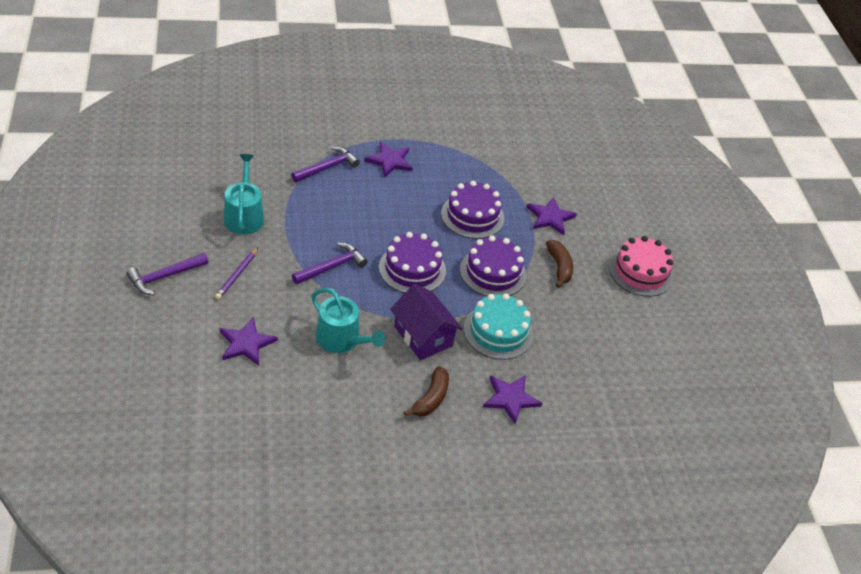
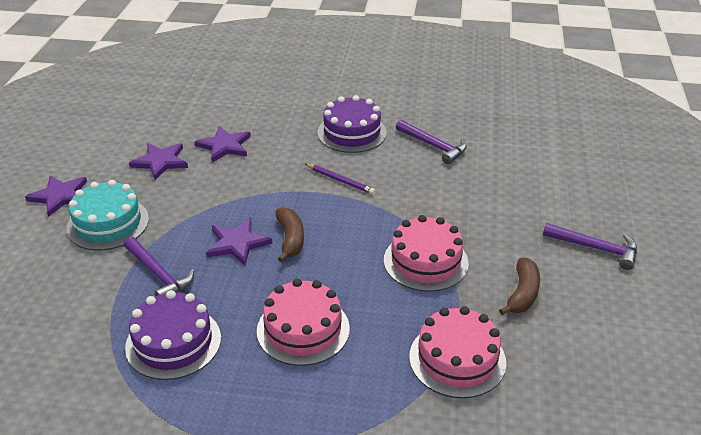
pink cake: [609,236,674,297] = 1 -> [257,279,350,366] [384,215,469,292] [409,306,506,398] = 3
purple cake: [379,232,446,293] [441,181,504,239] [460,235,526,296] = 3 -> [125,290,221,380] [318,95,387,153] = 2
purple house: [390,284,463,360] = 1 -> none = 0
turquoise watering can: [224,154,264,235] [311,288,385,353] = 2 -> none = 0

